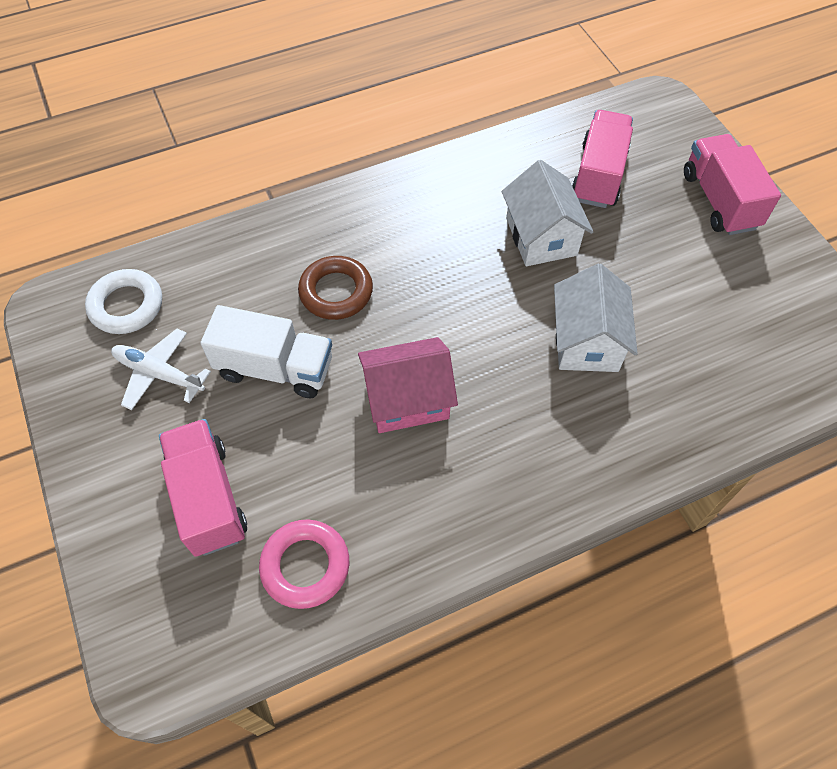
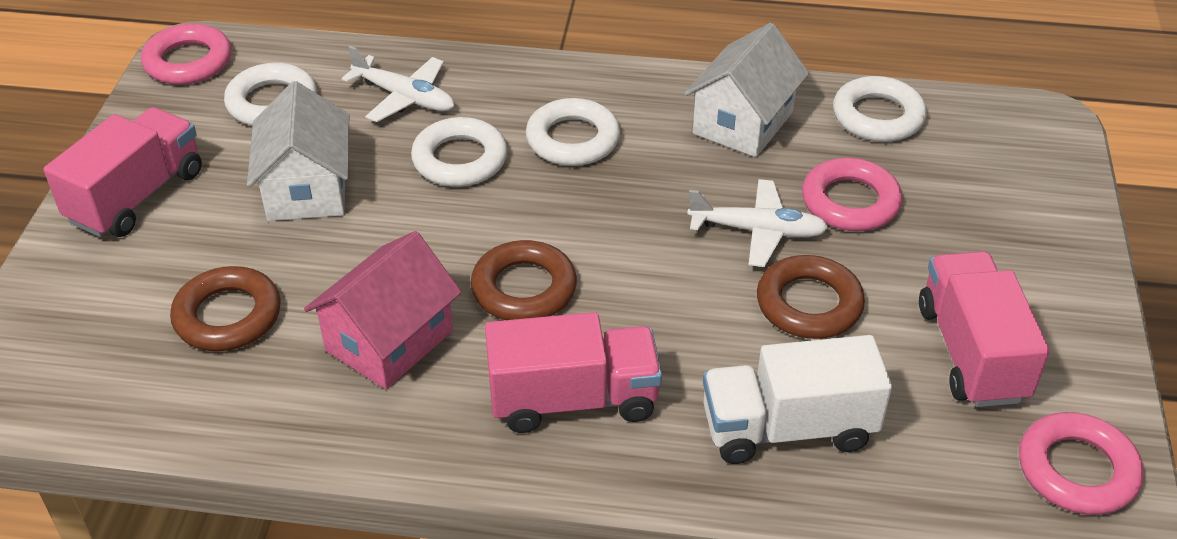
brown ring: [298,256,373,320] = 1 -> [170,266,281,351] [471,240,577,320] [757,255,865,339] = 3
pink ring: [259,519,349,609] = 1 -> [141,24,231,85] [802,158,902,231] [1019,412,1144,515] = 3
white plane: [111,329,211,410] = 1 -> [342,46,454,122] [687,179,829,267] = 2
white ring: [85,269,162,334] = 1 -> [224,63,317,126] [411,117,507,187] [526,98,620,166] [833,76,927,142] = 4

